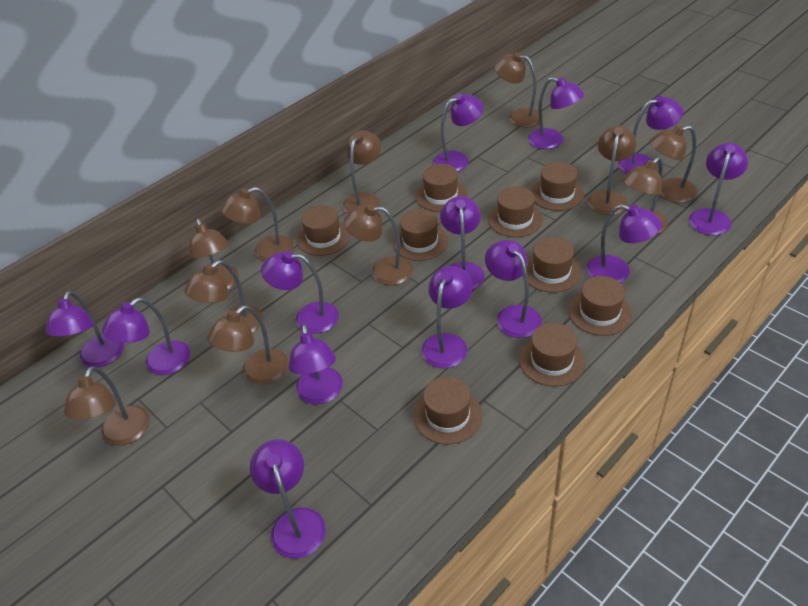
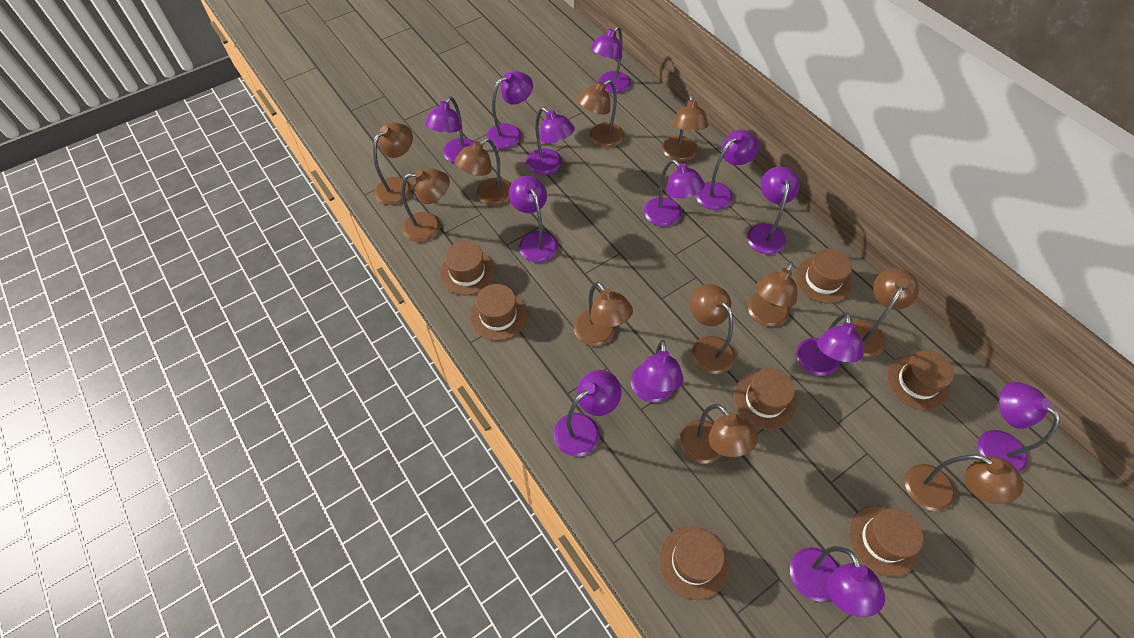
brown hat: [297,205,350,256] [393,209,448,261] [414,376,482,444] [415,164,467,212] [488,187,543,237] [519,323,585,387] [523,237,582,293] [531,162,584,211] [568,276,632,336] = 9 -> [440,241,495,295] [469,284,527,341] [659,526,729,600] [734,368,797,429] [795,249,852,303] [849,506,923,577] [887,350,954,410] = 7

